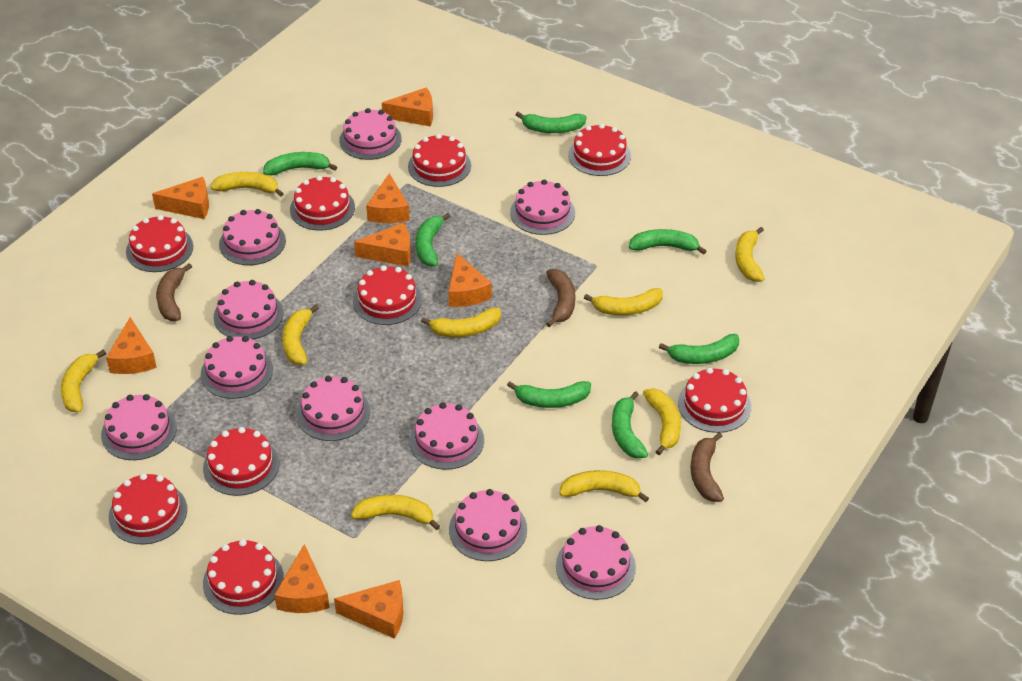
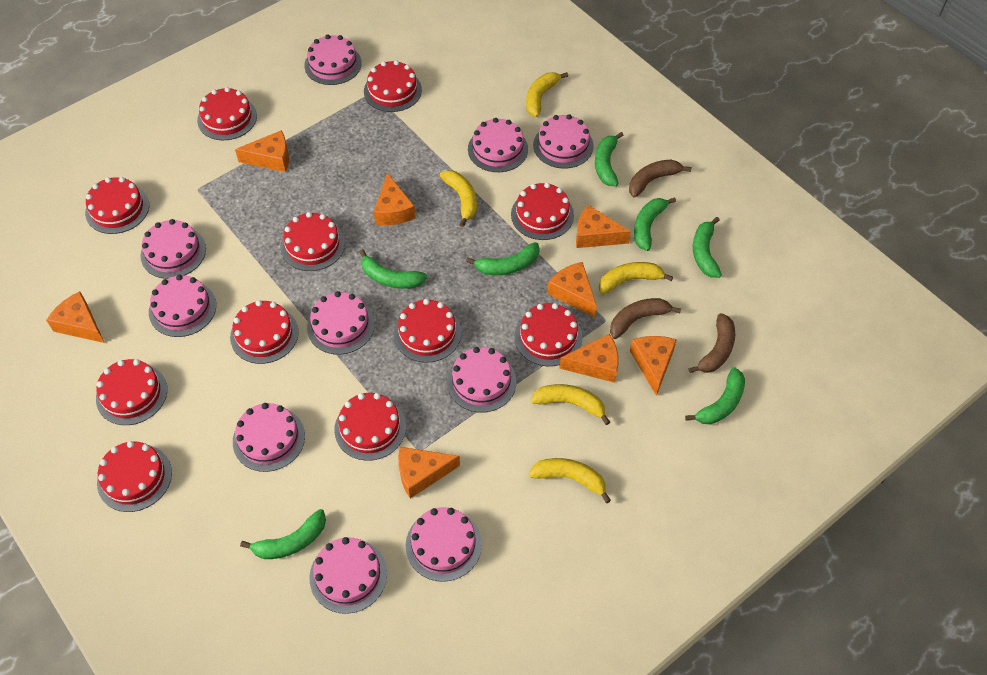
red cake: [109,473,187,544] [126,215,193,272] [203,427,279,496] [203,539,284,615] [290,176,355,231] [353,265,422,325] [408,134,471,187] [568,124,631,176] [678,368,751,433] = 9 -> [85,177,149,234] [96,359,167,425] [97,441,172,512] [197,87,257,140] [230,300,299,364] [280,212,345,271] [334,393,406,461] [364,60,422,112] [394,299,461,363] [511,183,574,240] [515,303,583,366] = 11
yellow banana: [61,349,106,412] [211,172,284,197] [282,305,319,365] [351,495,440,530] [421,307,501,337] [559,470,649,502] [584,288,663,315] [643,388,681,455] [735,227,765,282] = 9 -> [440,170,477,227] [526,72,568,117] [529,458,611,503] [531,384,610,425] [599,262,673,294] = 5

